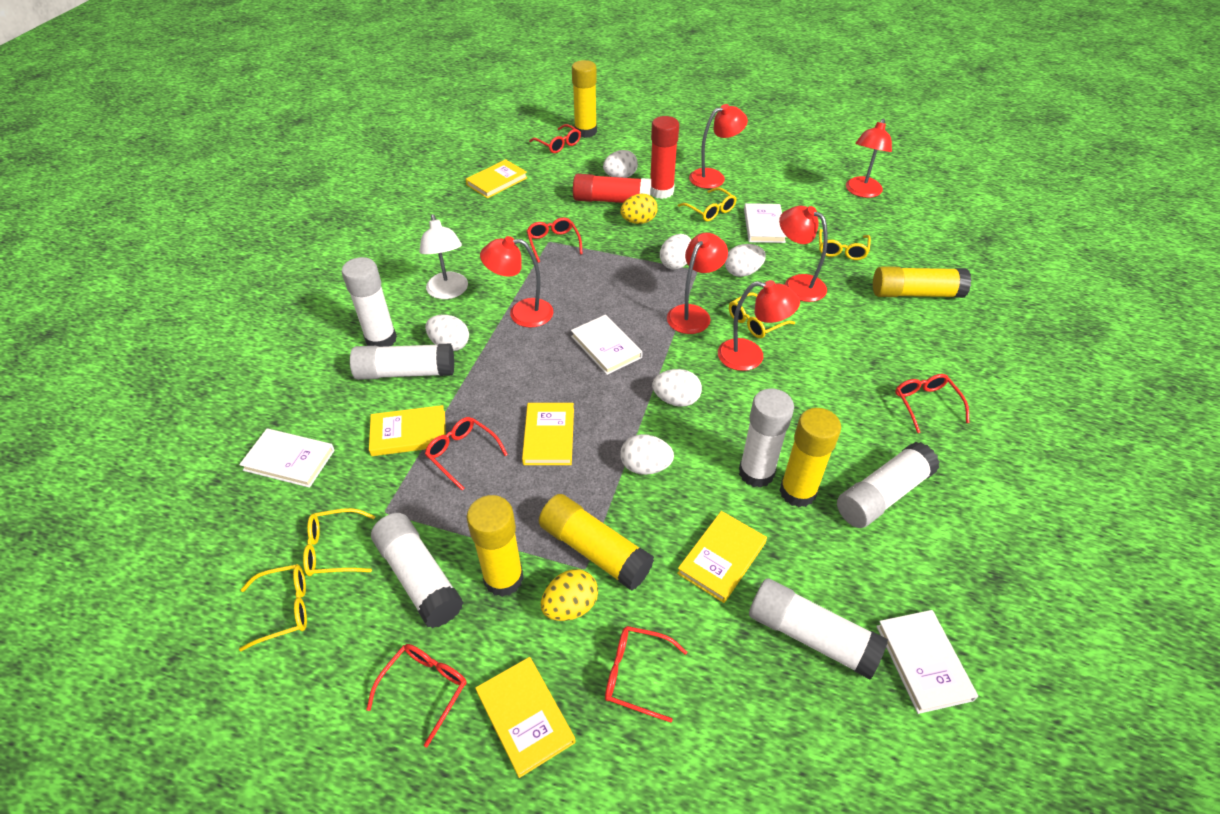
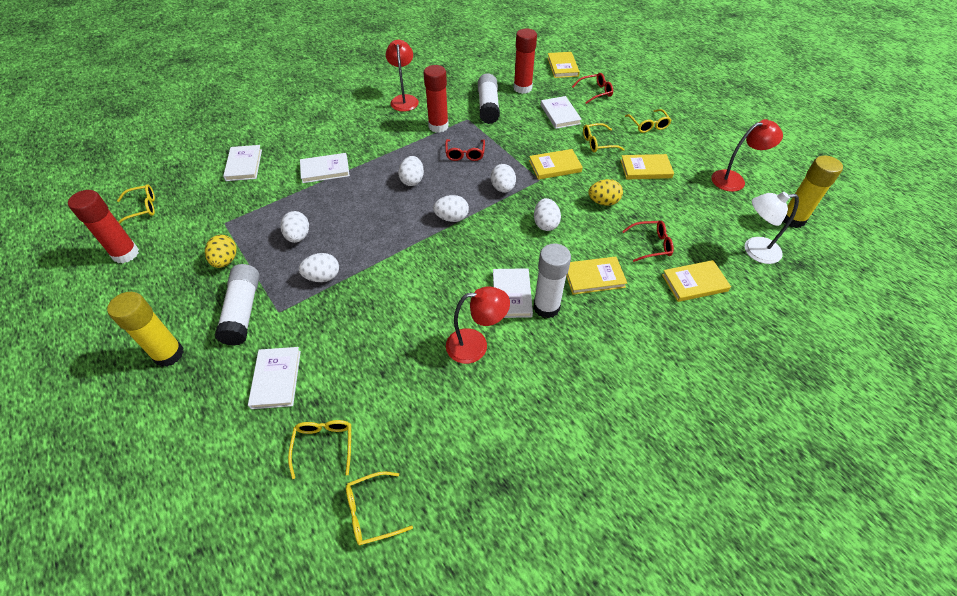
red glasses: [366,644,467,747] [425,417,508,490] [527,218,583,263] [529,124,581,153] [605,626,687,723] [895,374,969,433] = 6 -> [445,139,485,161] [572,73,613,104] [622,221,674,262] = 3
red glue stick: [573,174,651,203] [650,116,679,199] = 2 -> [68,190,139,263] [424,65,449,133] [514,29,537,94] = 3
red lamp: [480,236,554,328] [667,233,728,334] [689,104,748,189] [718,280,800,371] [779,206,828,302] [846,118,892,198] = 6 -> [386,40,419,112] [446,286,510,364] [711,119,783,192] = 3
white book: [239,428,335,488] [571,315,643,375] [744,203,787,243] [876,610,978,714] = 4 -> [223,145,262,181] [248,347,301,409] [300,153,350,183] [493,268,533,318] [541,96,582,129] = 5
white glue stick: [342,257,397,347] [350,343,454,380] [371,513,464,628] [739,389,794,488] [749,578,888,680] [837,442,940,528] = 6 -> [215,264,260,346] [478,73,500,124] [533,243,571,319] = 3
yellow glue stick: [467,495,524,597] [539,494,654,590] [572,60,597,138] [779,408,841,507] [873,266,971,298] = 5 -> [107,292,184,367] [783,156,843,228] = 2

